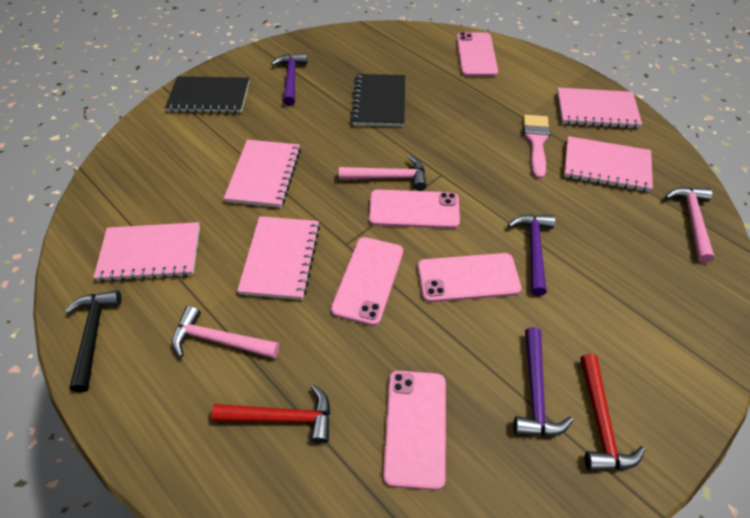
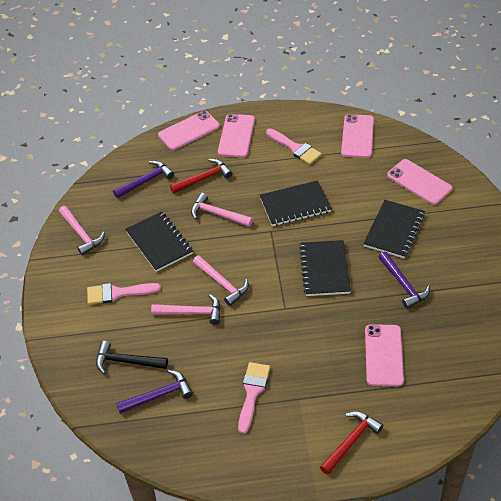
black notebook: [165,76,249,113] [351,74,405,127] = 2 -> [125,212,193,272] [260,180,331,226] [299,240,351,296] [363,200,425,258] = 4
pink brush: [523,115,550,179] = 1 -> [87,283,161,305] [238,362,270,434] [266,128,322,165] = 3
pink hammer: [172,306,279,359] [339,155,427,191] [665,187,715,263] = 3 -> [59,206,105,255] [151,294,221,325] [191,193,253,227] [193,255,249,306] = 4
pink notebook: [93,222,200,282] [224,140,301,208] [237,216,320,300] [557,88,642,129] [564,136,653,192] = 5 -> none = 0

